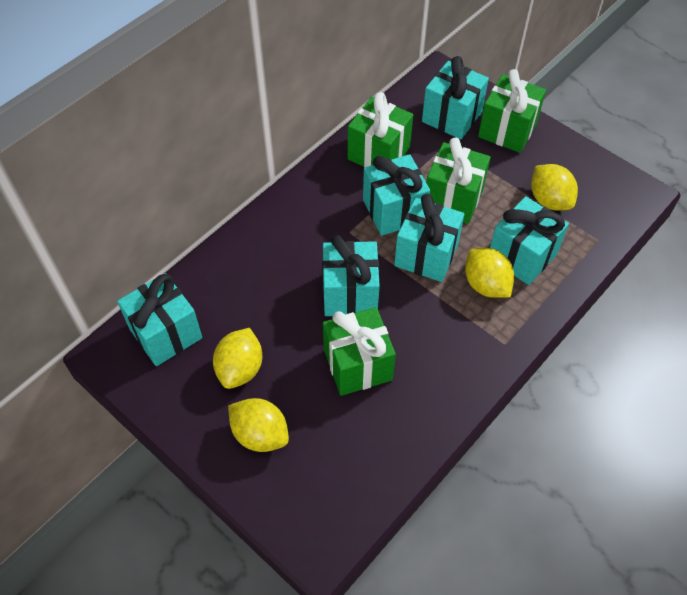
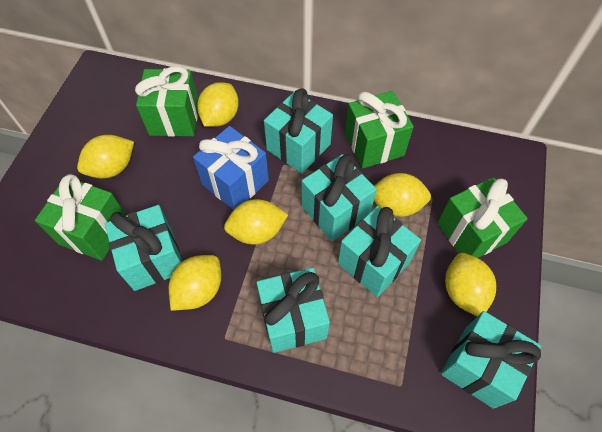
blue gift: none = 0 -> [193,126,269,210] = 1
yellow lemon: [213,328,262,389] [228,398,289,452] [465,248,514,298] [531,164,578,211] = 4 -> [77,135,134,179] [169,255,221,311] [197,82,239,127] [224,199,288,244] [374,173,431,217] [445,253,496,316] = 6

